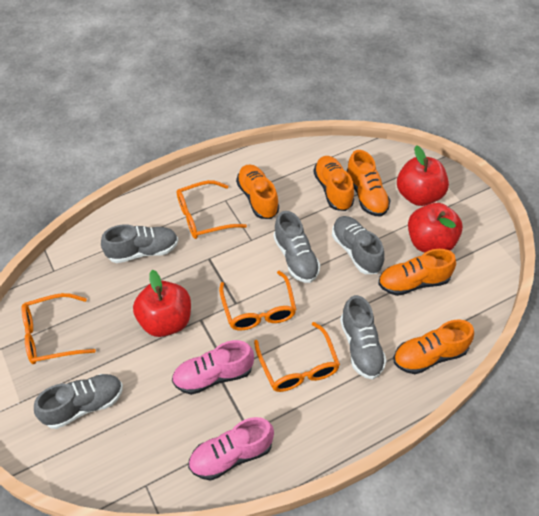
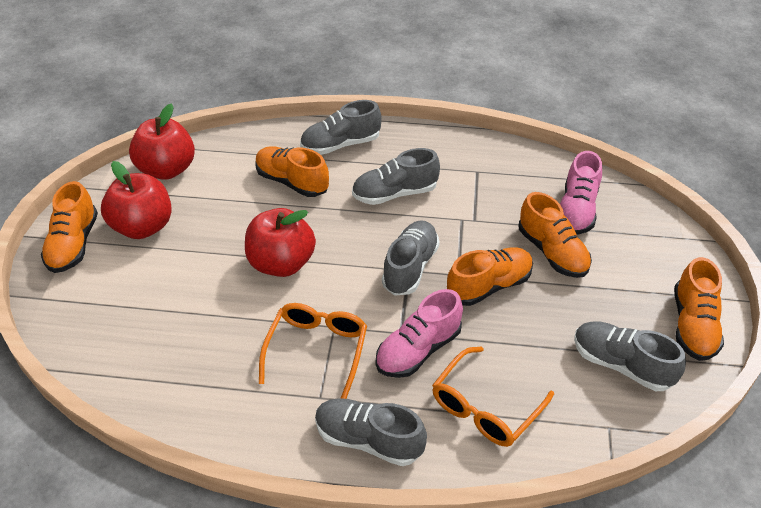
orange glasses: [21,293,96,364] [177,180,247,239] [219,271,296,330] [254,322,340,392] = 4 -> [259,303,367,399] [432,347,554,447] = 2

